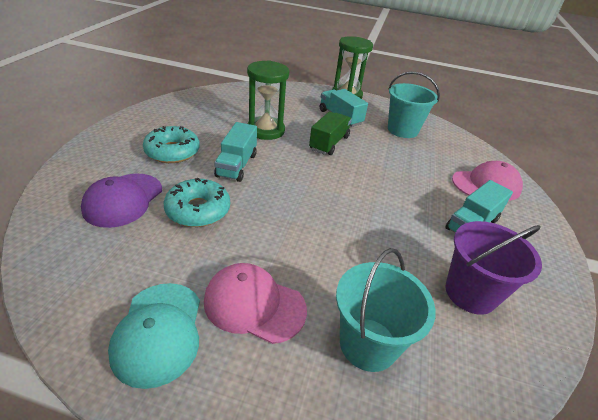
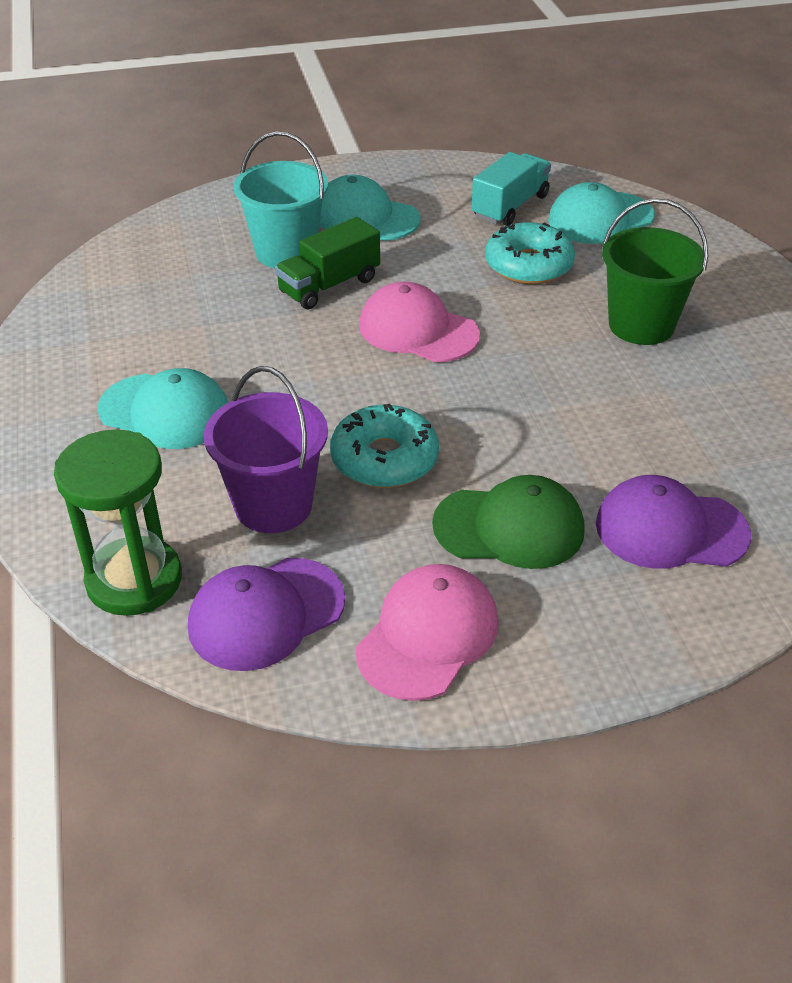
green bucket: none = 0 -> [602,198,708,345] = 1
green cap: none = 0 -> [432,475,585,569] = 1
green hourglass: [247,60,289,140] [332,36,373,99] = 2 -> [54,430,182,616] = 1
purple cap: [81,174,162,228] = 1 -> [188,558,345,671] [596,475,751,569] = 2
turquoise bucket: [336,248,436,372] [388,71,440,138] = 2 -> [233,131,328,268] = 1
turquoise cap: [108,283,200,389] = 1 -> [97,368,228,449] [319,175,421,241] [548,182,655,244] = 3
turquoise truck: [214,122,257,182] [320,89,368,127] [445,180,513,233] = 3 -> [471,152,551,226] = 1

